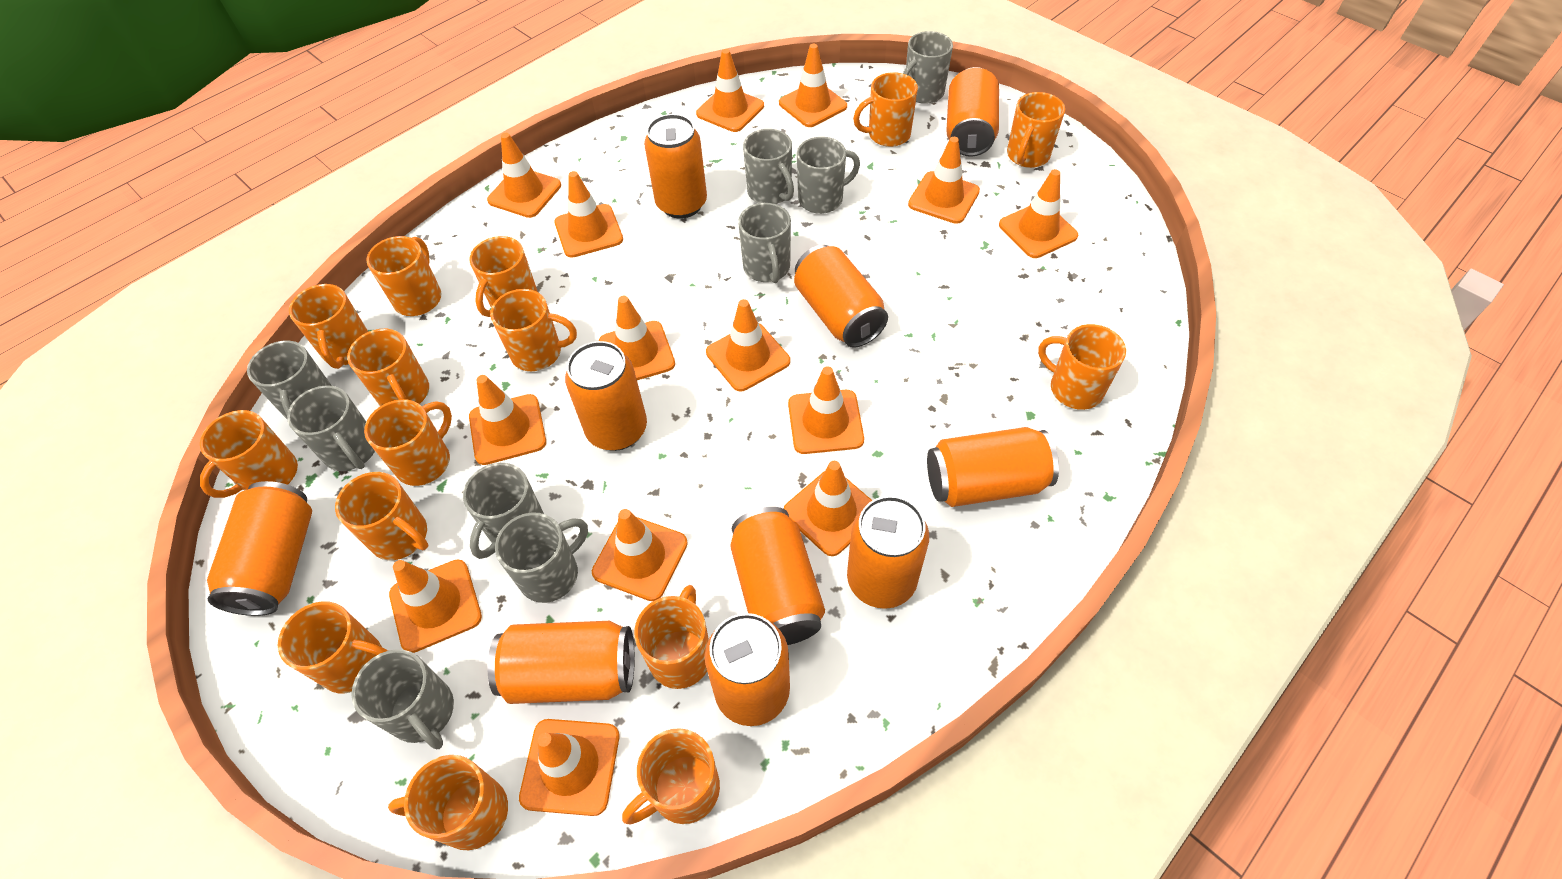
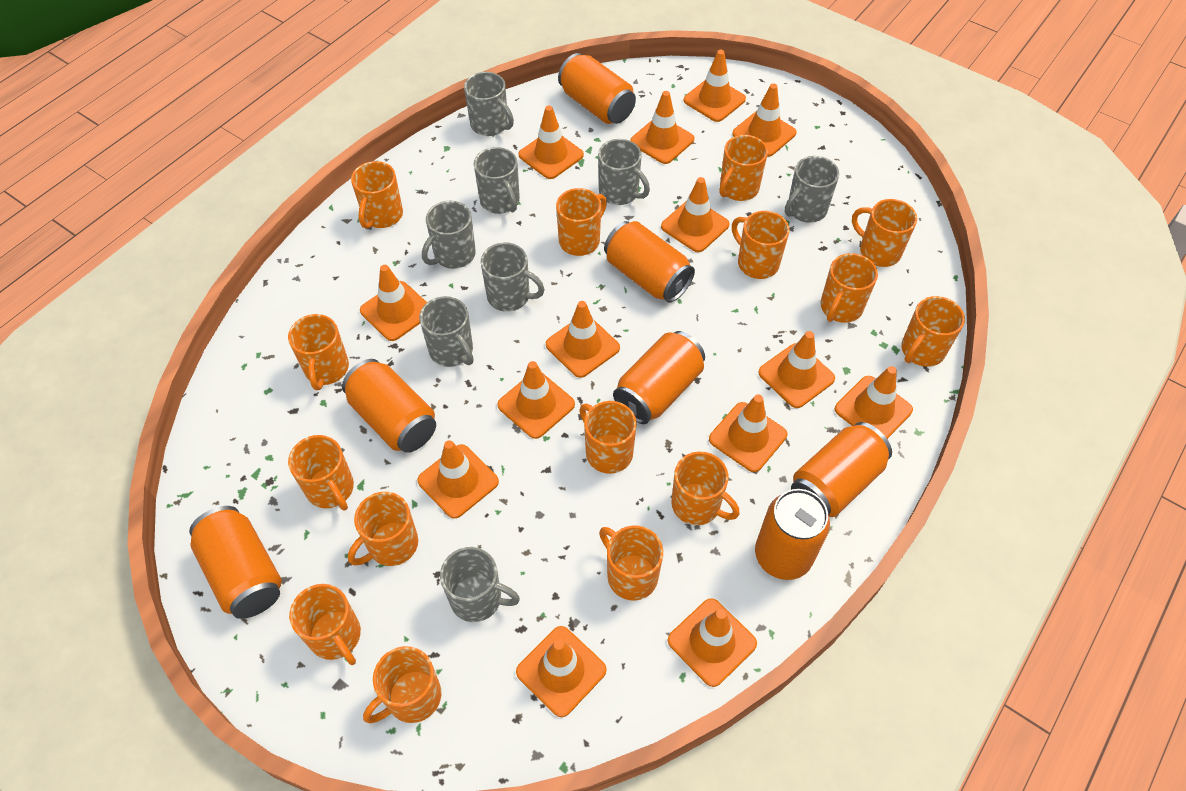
grey mug: [247,341,332,419] [287,385,375,471] [351,649,454,749] [463,463,544,559] [495,512,588,603] [738,203,791,283] [743,129,794,204] [797,137,860,214] [903,31,953,104] = 9 -> [419,296,473,367] [422,201,476,269] [440,547,520,622] [464,72,514,136] [474,147,520,214] [481,242,545,312] [598,139,650,205] [785,156,839,223] = 8
orange can: [207,481,312,616] [488,621,635,704] [565,341,647,451] [644,114,707,218] [705,613,790,726] [730,507,825,645] [794,245,888,348] [847,496,929,609] [927,427,1059,507] [946,67,999,157] = 10 -> [189,506,282,619] [342,359,436,453] [558,53,636,124] [604,221,695,303] [613,331,705,424] [755,489,830,580] [791,422,892,517] = 7

